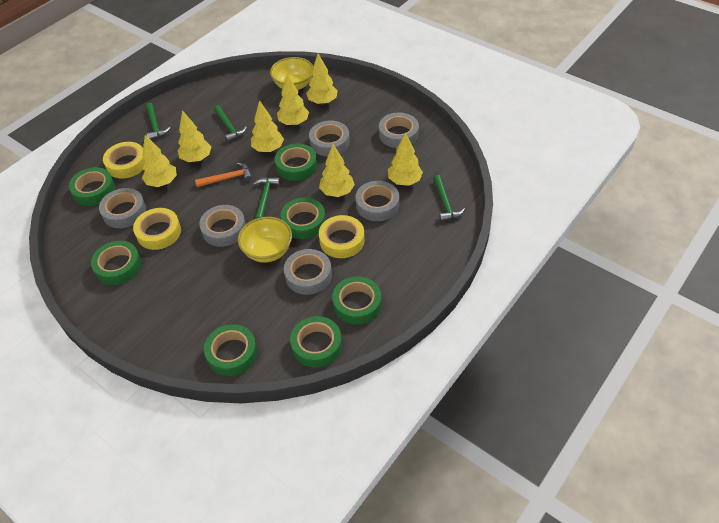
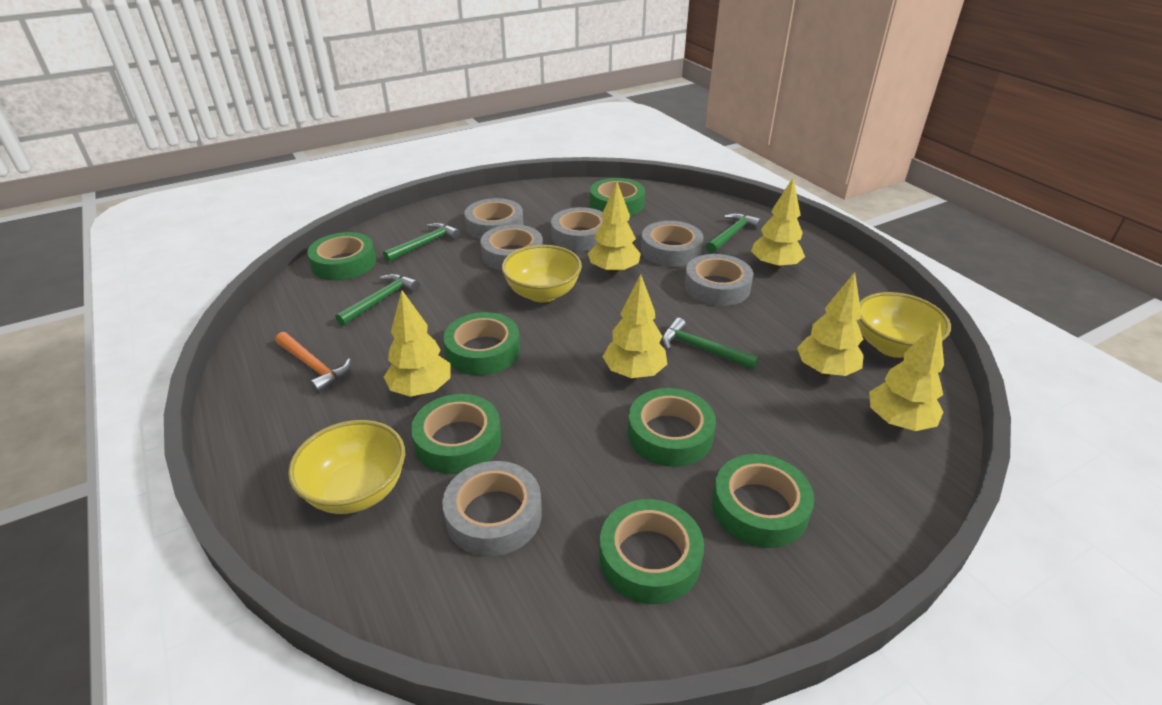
yellow bowl: [238,217,292,263] [270,57,313,90] = 2 -> [288,420,405,514] [502,245,582,303] [858,292,951,358] = 3
yellow tape: [103,142,144,179] [133,208,181,250] [319,215,365,258] = 3 -> none = 0
yellow tree: [142,135,177,187] [178,110,211,162] [251,100,284,152] [277,74,309,126] [306,53,338,105] [319,144,355,197] [388,132,423,186] = 7 -> [384,290,451,397] [588,182,641,275] [603,274,667,379] [751,178,805,270] [797,272,863,377] [869,320,944,431] = 6

